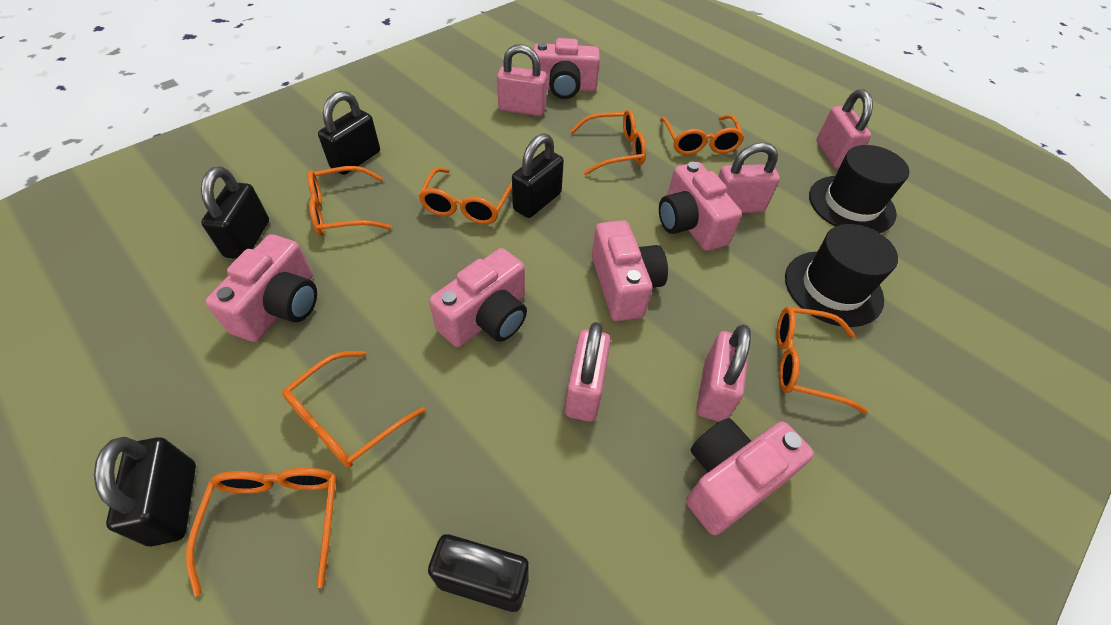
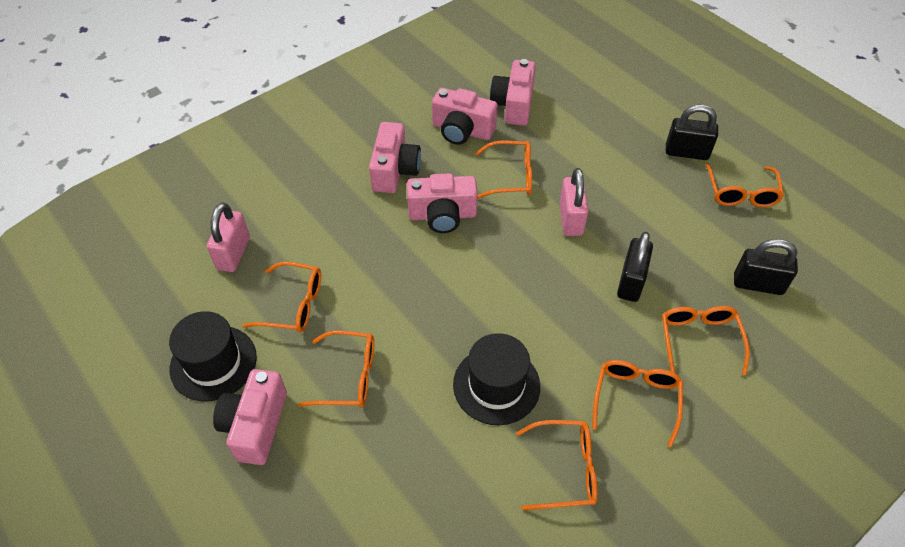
black padlock: [94,437,196,546] [201,167,269,259] [318,91,380,175] [428,534,529,612] [512,133,564,218] = 5 -> [617,232,653,302] [666,105,718,160] [734,239,798,295] = 3
pink camera: [205,234,317,342] [429,248,527,347] [532,38,600,99] [592,220,668,321] [659,162,742,251] [686,418,814,535] = 6 -> [213,369,287,465] [369,122,421,193] [407,173,478,233] [432,88,498,145] [490,59,536,126] = 5
pink padlock: [497,44,547,116] [565,322,611,422] [697,325,751,422] [718,142,780,213] [817,89,873,169] = 5 -> [207,203,250,272] [559,168,589,236] = 2

